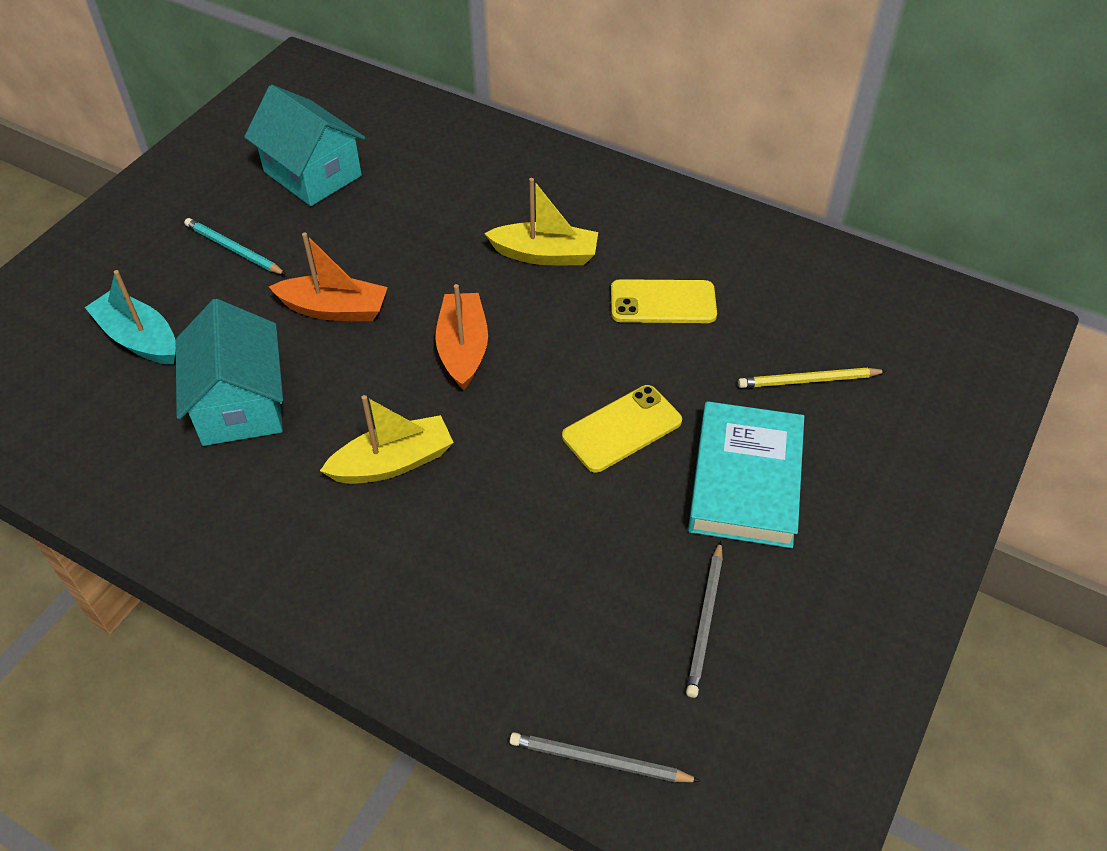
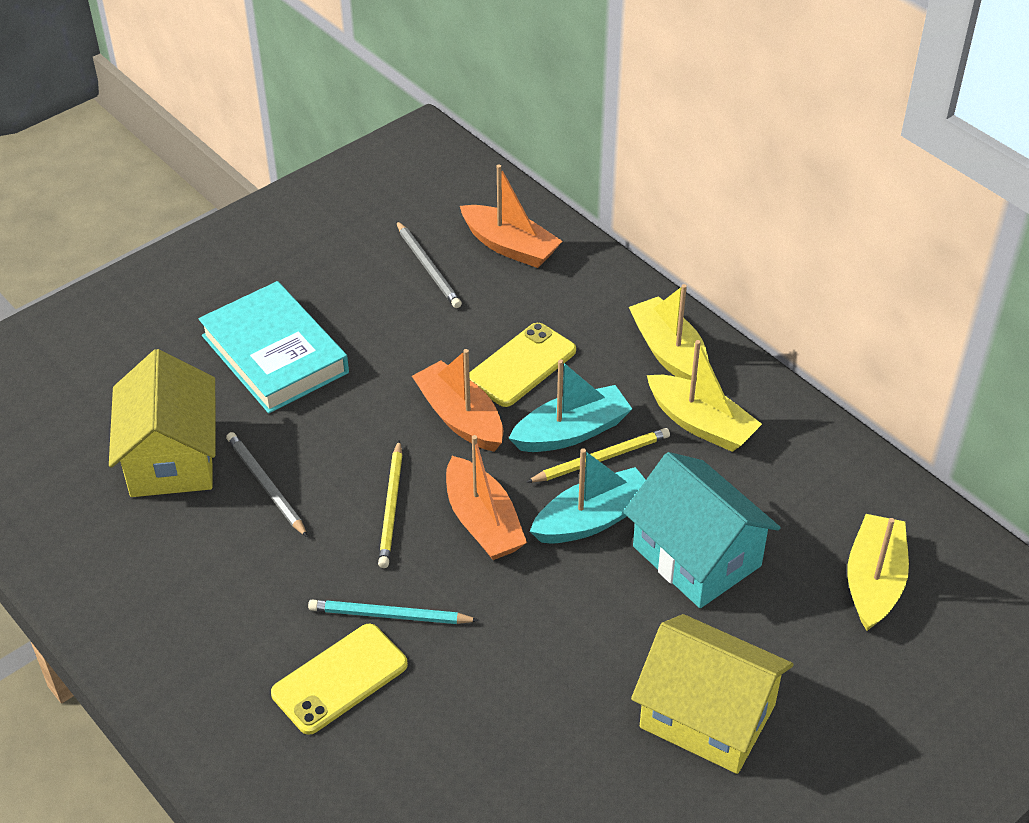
orange boat: [269,232,388,321] [435,284,488,390] = 2 -> [412,349,503,452] [446,435,527,560] [460,165,562,268] = 3
turquoise boat: [85,270,176,365] = 1 -> [509,359,632,452] [530,448,646,544] = 2
turquoise house: [176,299,283,446] [244,85,365,206] = 2 -> [623,452,781,608] = 1
yellow boat: [320,395,454,484] [484,178,598,265] = 2 -> [629,284,709,382] [647,340,762,452] [847,514,909,631] = 3
yellow house: none = 0 -> [109,349,216,497] [631,614,793,774] = 2
yellow pencil: [738,368,886,388] = 1 -> [378,440,402,568] [526,428,670,483] = 2

